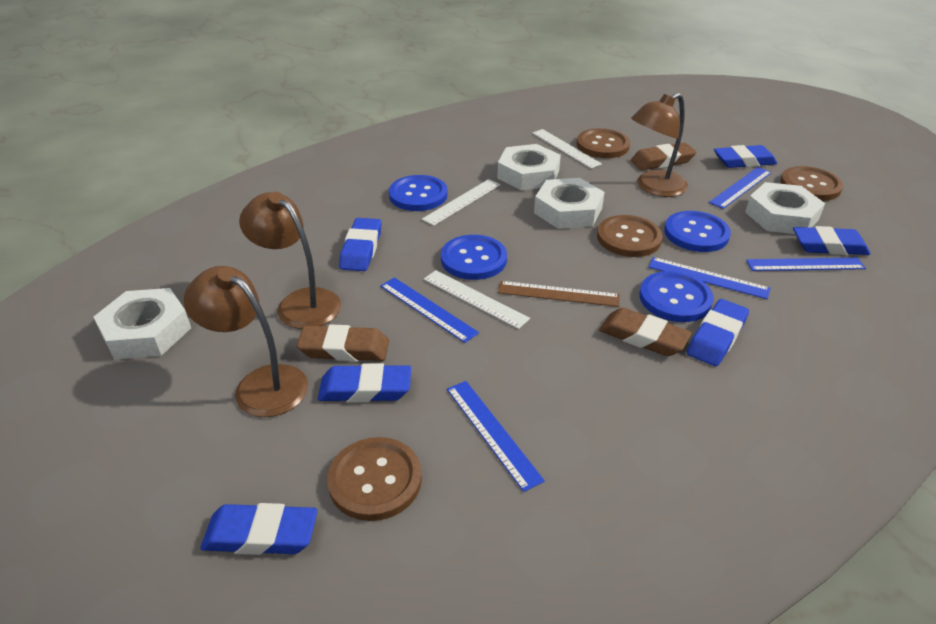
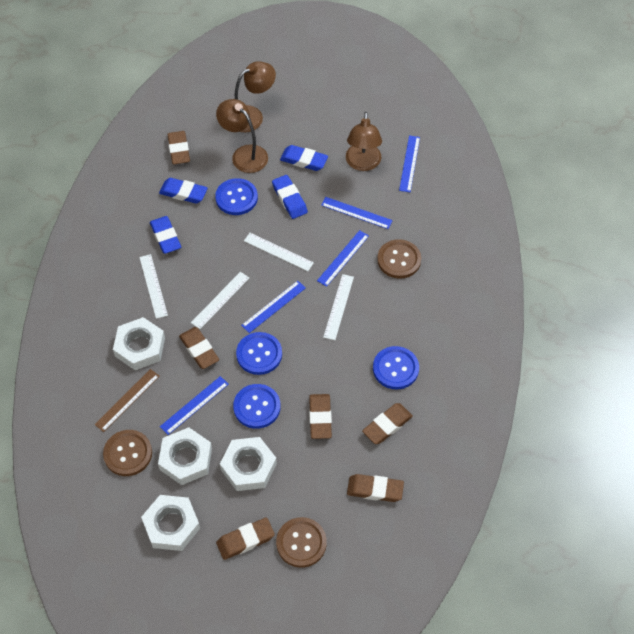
blue eraser: [200,503,317,555] [318,363,411,402] [339,218,382,271] [687,299,749,366] [714,145,777,168] [793,226,870,255] = 6 -> [150,216,181,254] [159,178,208,204] [272,175,308,219] [280,145,328,171] = 4
brown button: [327,437,422,521] [577,128,630,158] [597,215,663,257] [780,166,843,201] = 4 -> [103,430,152,476] [276,517,327,568] [377,239,421,279] = 3
brown eraser: [297,324,389,361] [599,308,692,356] [631,143,696,170] = 3 -> [167,131,190,164] [179,327,219,369] [216,517,275,560] [309,394,332,439] [347,474,404,502] [362,403,413,444] = 6
white ruler: [422,179,500,226] [424,270,530,329] [532,129,602,169] = 3 -> [139,254,168,319] [191,272,249,329] [244,233,314,271] [323,274,354,340] = 4

